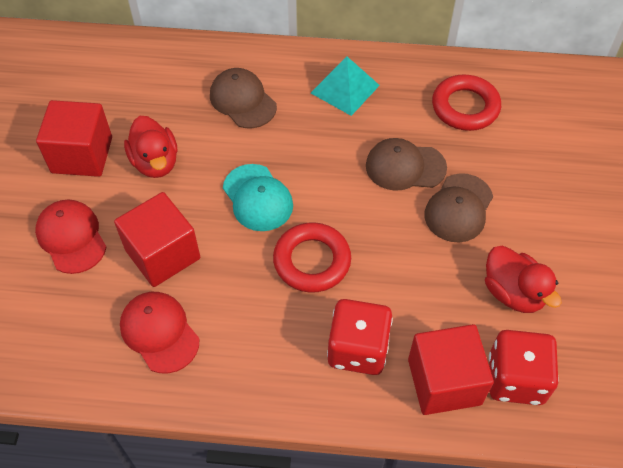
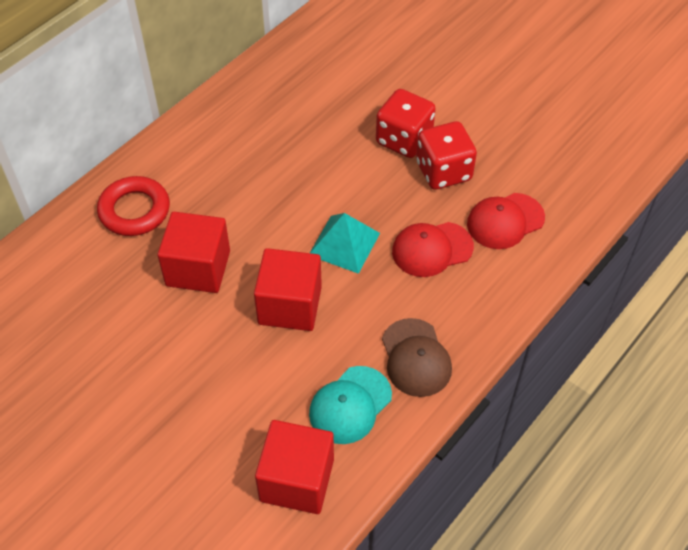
brown cap: [210,68,277,128] [366,138,447,191] [425,173,493,242] = 3 -> [382,318,452,397] = 1
red duck: [124,116,177,178] [485,246,562,313] = 2 -> none = 0
red ring: [273,222,351,293] [432,75,501,131] = 2 -> [97,176,170,236] = 1

